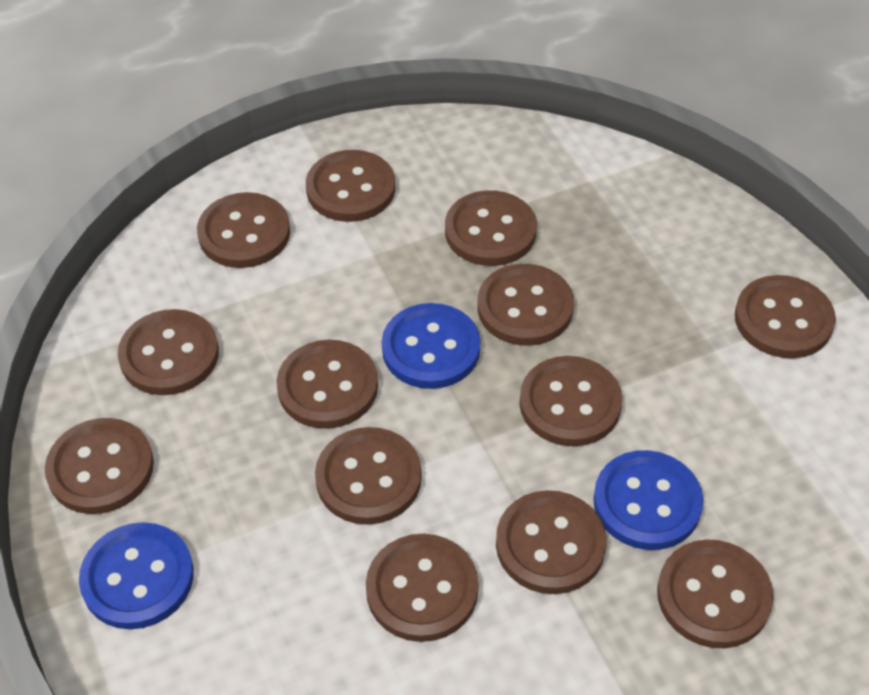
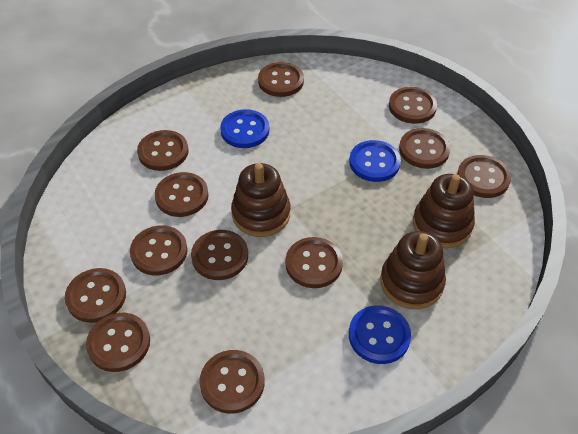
brown button: [45,418,154,514] [118,309,219,395] [197,192,290,268] [277,340,378,429] [306,150,395,222] [315,427,422,525] [366,534,479,642] [445,190,537,266] [477,264,574,346] [496,490,606,594] [519,356,622,446] [657,539,773,648] [735,275,836,358] = 13 -> [65,268,126,323] [86,313,150,372] [130,225,188,275] [137,130,188,171] [155,172,209,217] [191,230,248,280] [200,350,265,414] [258,62,304,97] [286,237,343,288] [389,87,437,124] [399,128,450,169] [457,155,511,198] = 12
brown stacking toy: none = 0 -> [231,163,290,237] [380,231,446,309] [413,174,475,248] = 3

